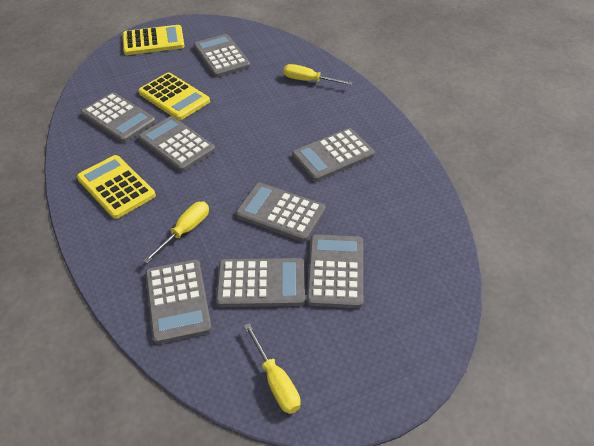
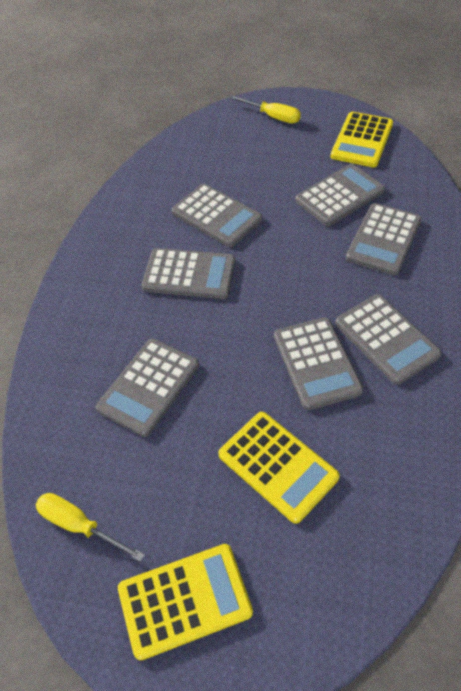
grey calculator: [81,92,156,143] [138,116,215,172] [145,259,212,344] [193,34,250,77] [216,258,305,307] [236,183,326,242] [292,128,375,182] [307,234,363,308] = 8 -> [96,338,199,437] [142,248,235,299] [172,184,262,247] [274,317,364,410] [295,164,385,226] [335,294,442,385] [346,203,422,275] = 7
yellow screwdriver: [143,201,209,264] [244,323,301,414] [284,64,352,85] = 3 -> [36,493,145,562] [229,95,301,123] = 2

